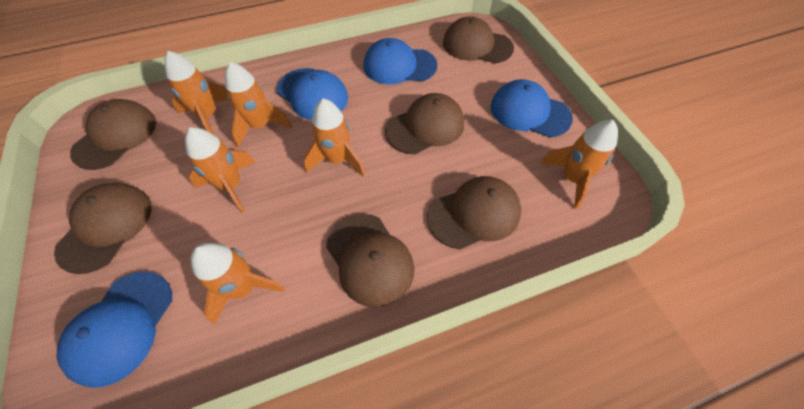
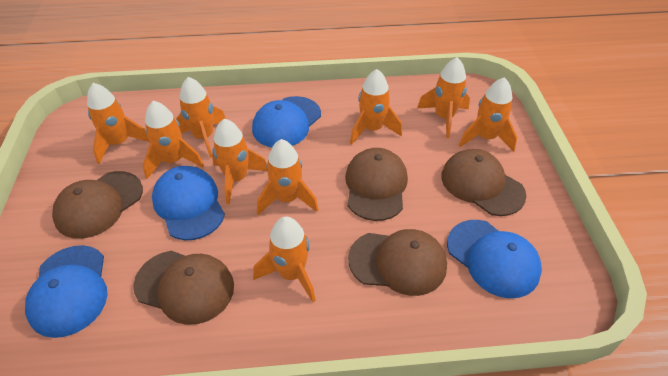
brown cap: [54,183,152,274] [70,99,156,170] [326,214,414,307] [385,93,464,155] [427,176,521,250] [443,16,514,63] = 6 -> [52,171,143,239] [133,251,234,325] [345,148,408,221] [348,229,447,296] [442,149,526,216] = 5
orange rocket: [164,51,229,134] [185,127,255,212] [191,243,285,325] [225,62,292,147] [303,99,365,177] [541,120,618,209] = 6 -> [87,83,149,164] [143,101,204,179] [176,77,226,158] [212,119,268,205] [253,217,316,302] [257,139,318,215] [350,69,402,145] [417,57,470,138] [459,77,517,152] = 9

